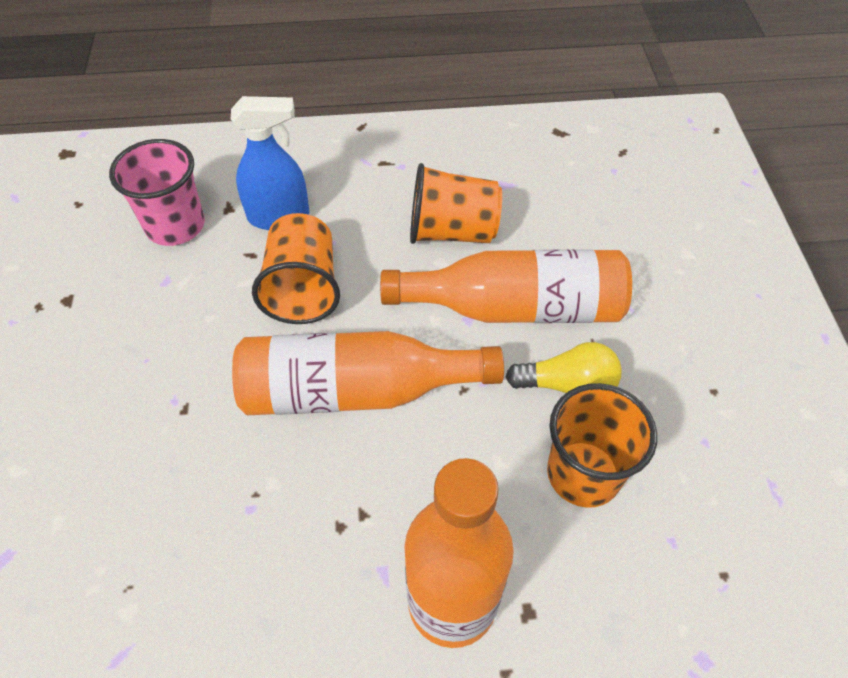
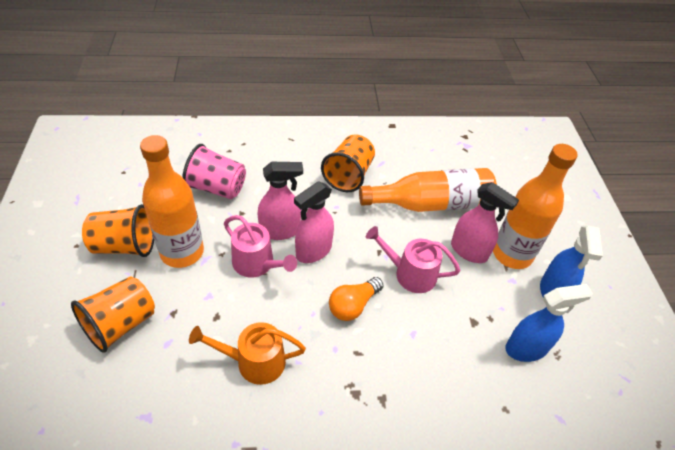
blue spray bottle: [231,96,309,230] = 1 -> [505,284,593,362] [540,225,603,298] = 2
orange light bulb: none = 0 -> [329,277,384,321] = 1
orange watering can: none = 0 -> [189,322,306,385] = 1
pink spray bottle: none = 0 -> [258,162,303,240] [294,181,334,263] [451,182,519,263] = 3
pink watering can: none = 0 -> [224,215,297,278] [366,226,460,293] = 2
yellow light bulb: [506,342,622,393] = 1 -> none = 0

